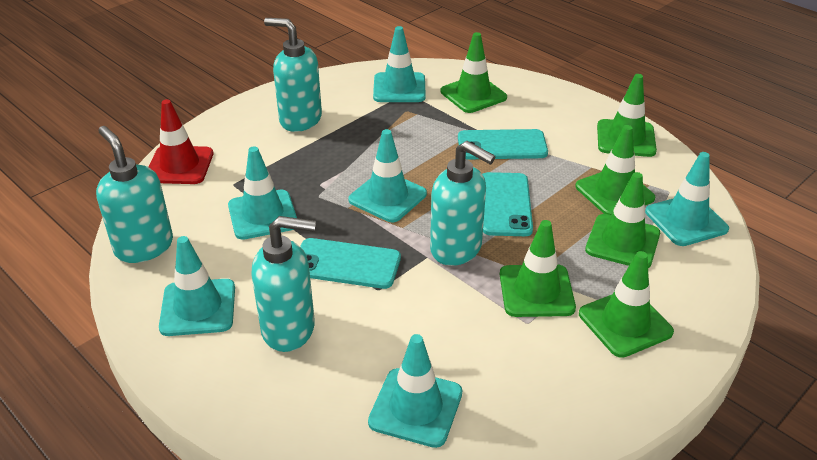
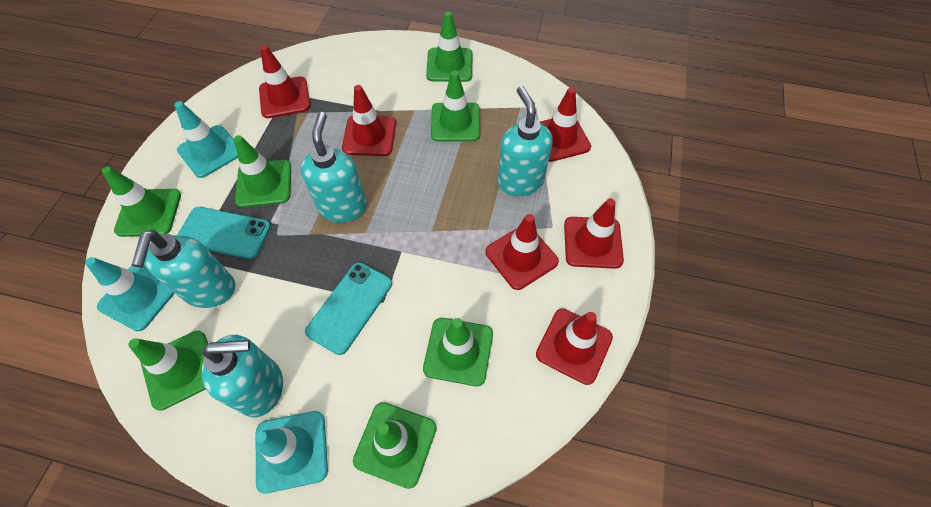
green traffic cone: [440,32,507,113] [500,220,576,317] [575,125,655,215] [579,251,674,358] [585,172,660,268] [597,74,657,157] = 6 -> [102,166,181,237] [128,331,208,411] [234,135,291,208] [353,402,437,489] [423,318,493,386] [426,12,473,82] [431,71,480,141] = 7
red traffic cone: [149,99,213,184] = 1 -> [259,45,310,118] [342,85,396,156] [485,214,559,290] [536,309,613,385] [540,87,591,162] [564,198,624,269] = 6
turquoise phone: [300,238,401,289] [458,129,548,160] [482,172,533,236] = 3 -> [177,207,271,259] [305,262,392,355] = 2
turquoise traffic cone: [159,236,235,336] [228,146,297,240] [348,129,427,222] [368,334,462,448] [373,26,426,102] [645,152,729,246] = 6 -> [85,257,175,331] [174,101,238,178] [255,411,328,493] = 3

